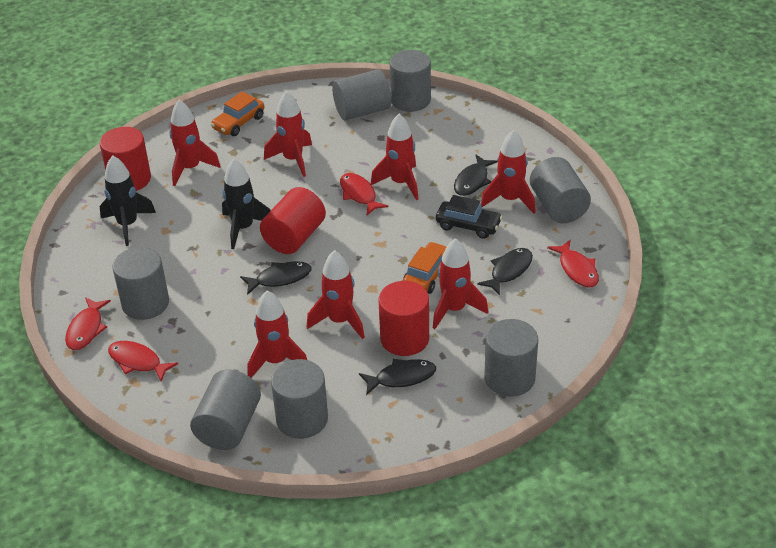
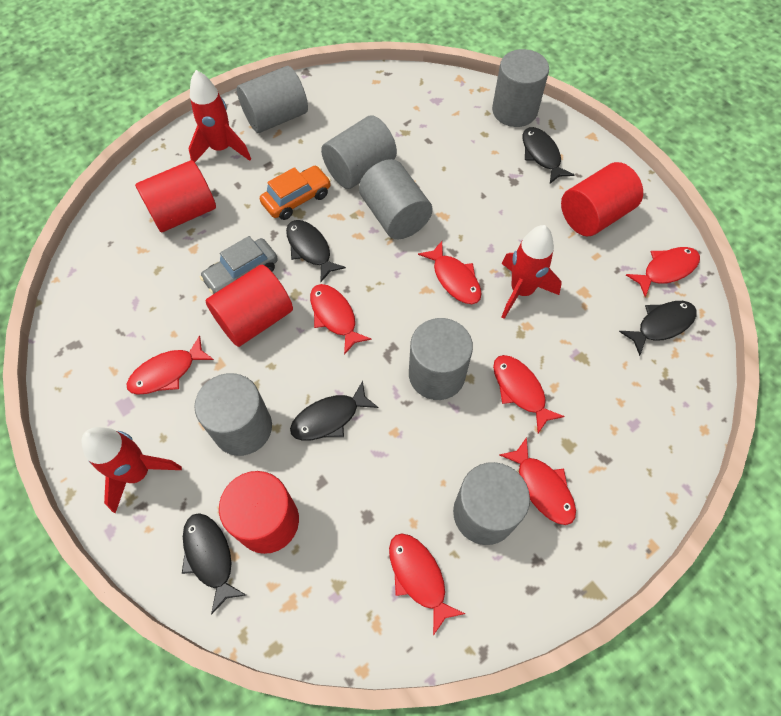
black car: [436,195,502,239] = 1 -> none = 0
black fish: [240,261,311,295] [359,359,436,395] [454,155,498,196] [477,248,533,296] = 4 -> [182,513,246,615] [286,220,346,282] [290,381,378,441] [523,127,574,184] [619,301,697,356] = 5
black rocket: [100,155,156,246] [222,159,271,249] = 2 -> none = 0
grey car: none = 0 -> [200,236,278,294] = 1
orange car: [211,92,264,136] [403,242,447,294] = 2 -> [260,166,331,220] = 1
red cylinder: [100,127,151,191] [260,187,326,254] [379,281,429,356] = 3 -> [135,160,216,232] [205,264,293,347] [219,471,299,554] [561,162,643,236] = 4
red fish: [65,297,111,350] [108,341,178,382] [340,173,388,215] [547,239,599,288] = 4 -> [126,335,214,395] [310,284,372,355] [389,534,465,636] [418,241,482,304] [493,355,565,433] [499,437,576,525] [626,247,700,297] = 7
red rocket: [170,100,221,186] [247,290,307,378] [264,91,312,177] [307,250,365,339] [371,114,418,200] [433,238,488,329] [481,130,536,214] = 7 -> [81,427,182,513] [188,70,251,162] [502,225,562,319] = 3

